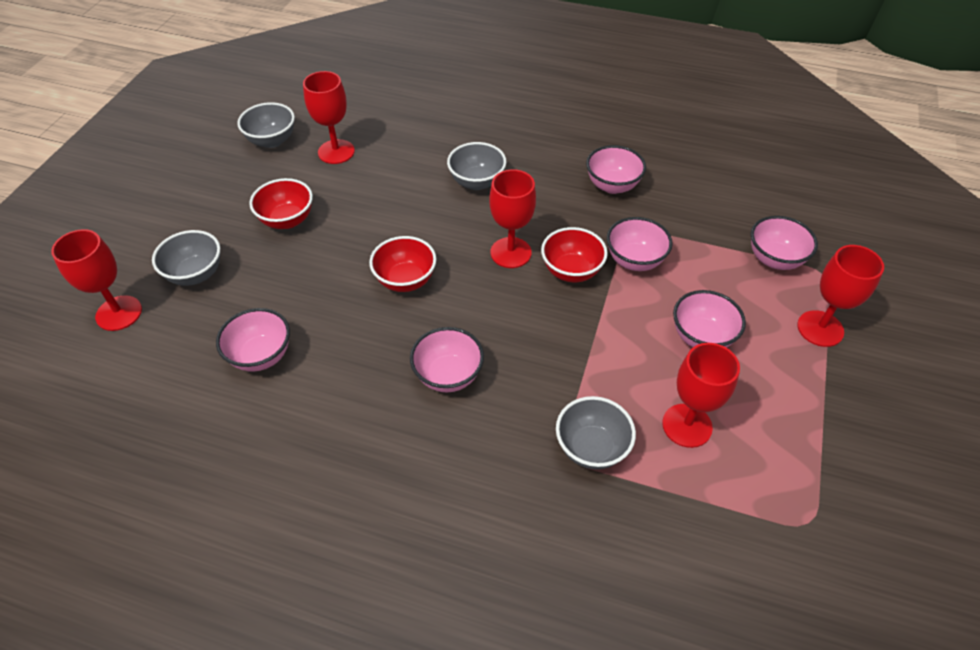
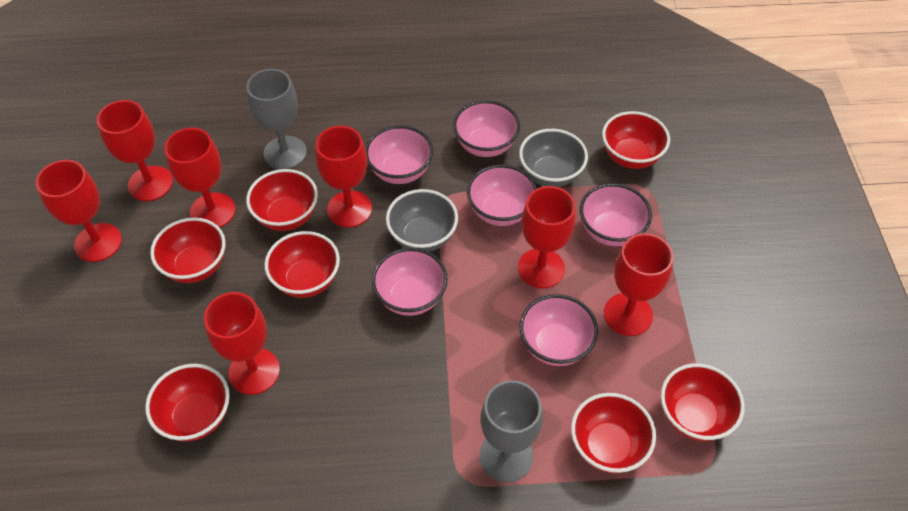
grey bowl: [152,230,220,286] [237,102,295,148] [447,142,506,190] [556,396,636,469] = 4 -> [386,189,458,252] [519,129,588,187] = 2
grey goblet: none = 0 -> [246,69,307,169] [480,380,543,482] = 2
red bowl: [249,178,313,229] [369,236,436,292] [541,227,608,282] = 3 -> [145,364,230,442] [150,217,226,283] [246,169,318,231] [264,231,340,298] [571,393,656,473] [602,111,670,169] [661,363,745,441] = 7
red goblet: [51,229,142,331] [303,71,355,164] [489,169,536,268] [662,343,740,448] [797,245,884,347] = 5 -> [36,160,122,262] [97,100,173,201] [164,128,236,228] [204,292,280,395] [316,126,372,227] [518,186,576,289] [604,233,674,336] = 7

